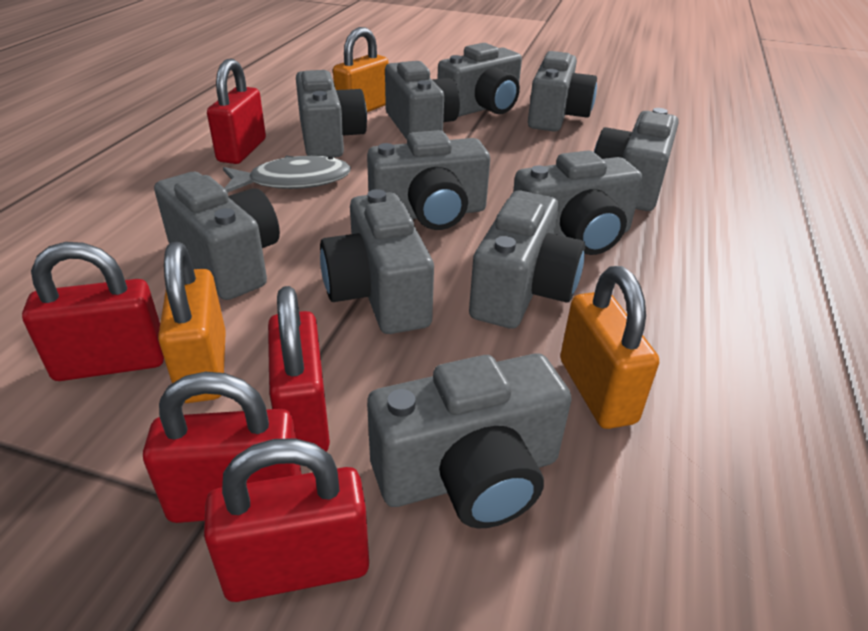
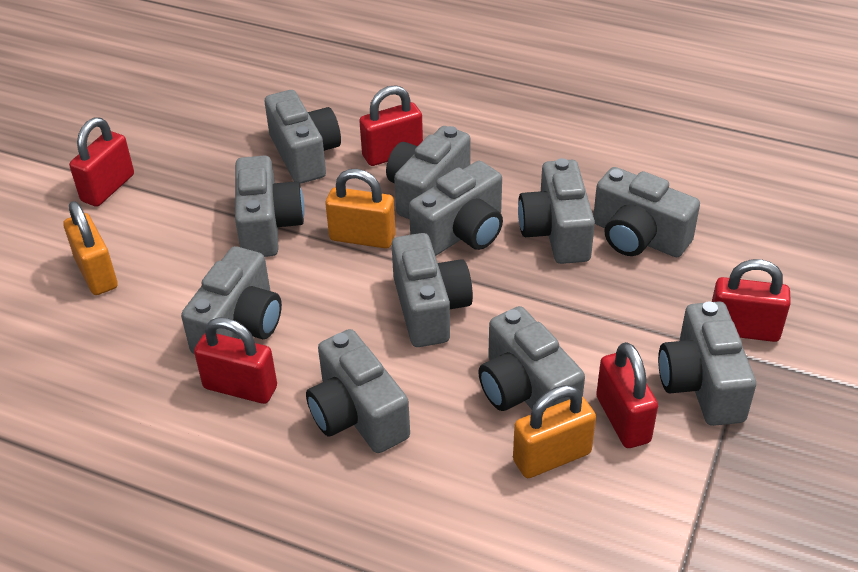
grey fish: [223,156,351,193] = 1 -> none = 0

